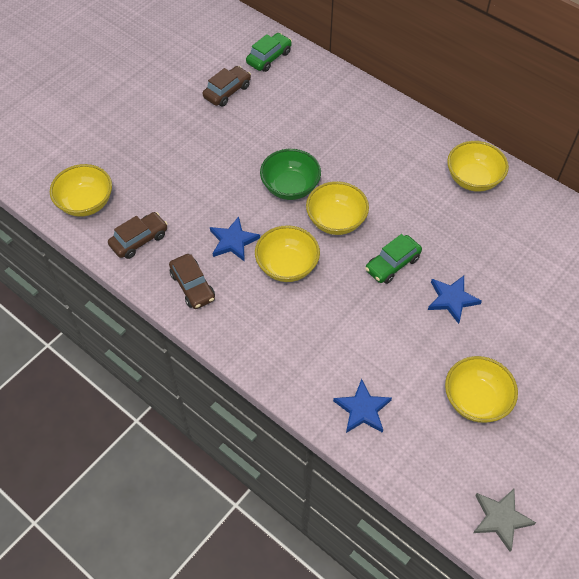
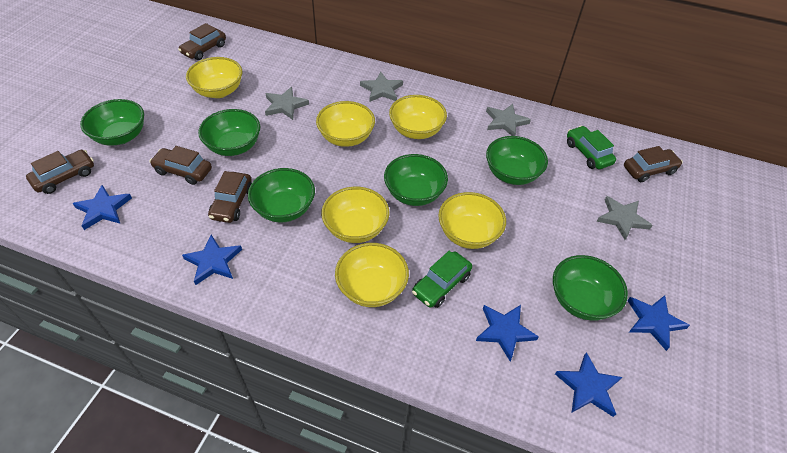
blue star: [210,216,260,262] [333,379,392,433] [428,276,482,324] = 3 -> [72,185,132,230] [182,235,242,285] [476,305,539,361] [555,352,622,417] [627,295,690,351] = 5
brown car: [108,212,168,259] [169,254,215,309] [203,66,251,107] = 3 -> [26,150,94,194] [150,146,212,185] [178,23,226,60] [208,171,252,223] [624,146,683,182] = 5
green bowl: [260,149,321,200] = 1 -> [80,99,144,146] [198,109,260,156] [248,168,315,222] [384,154,448,206] [486,136,548,185] [553,255,628,321] = 6
grey star: [473,489,536,552] = 1 -> [265,87,309,120] [360,72,403,102] [486,104,531,136] [596,196,653,240] = 4
yellow bowl: [50,164,112,217] [255,225,320,282] [306,181,369,235] [445,356,518,423] [447,141,509,192] = 5 -> [186,57,242,98] [316,101,375,147] [321,187,390,243] [335,243,409,307] [389,95,447,139] [438,192,506,249] = 6

